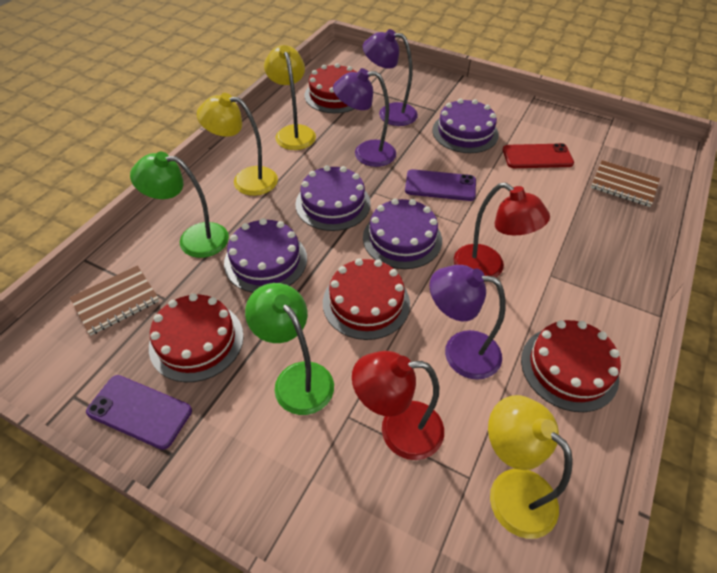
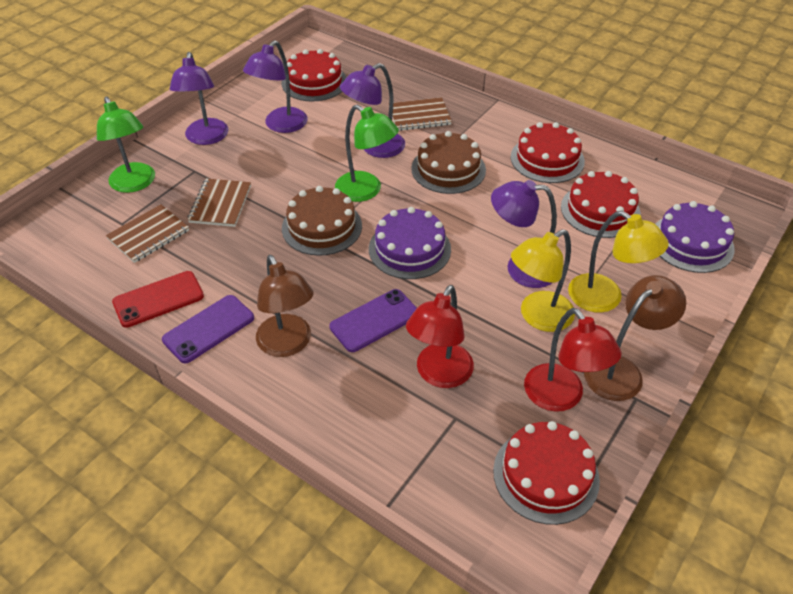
brown cake: none = 0 -> [282,186,362,256] [411,131,486,194] = 2
brown lamp: none = 0 -> [256,255,314,357] [584,275,686,401] = 2
brown notebook: [70,266,159,336] [591,160,660,207] = 2 -> [106,204,189,263] [187,179,251,227] [392,97,452,131] = 3
purple cake: [224,218,307,293] [295,165,371,231] [363,198,442,269] [432,98,499,153] = 4 -> [369,207,451,279] [655,201,735,273] = 2
purple lamp: [333,68,396,167] [363,29,418,126] [429,265,506,380] = 3 -> [169,52,229,145] [243,40,308,133] [340,63,405,158] [491,180,557,288] = 4
yellow lamp: [197,93,278,196] [264,45,316,150] [488,395,573,539] = 3 -> [511,229,575,332] [568,211,669,313] = 2

